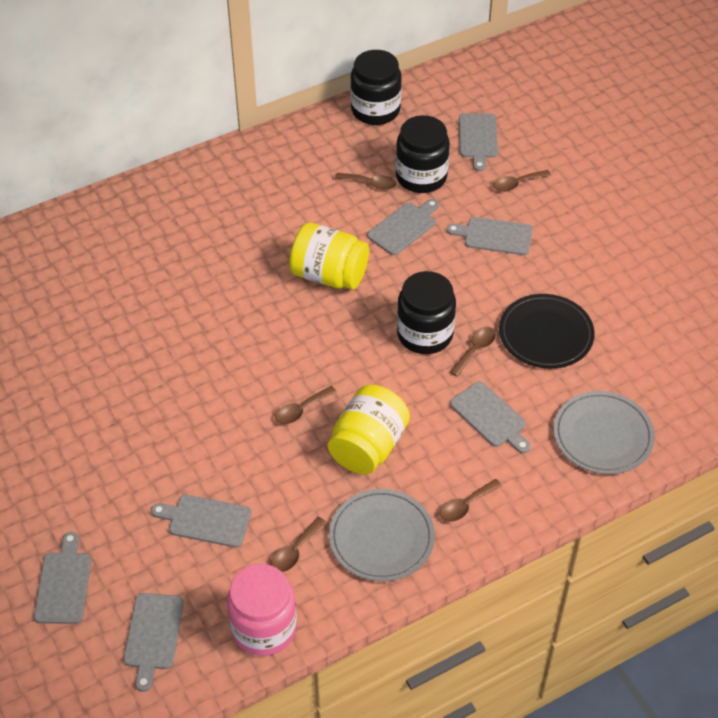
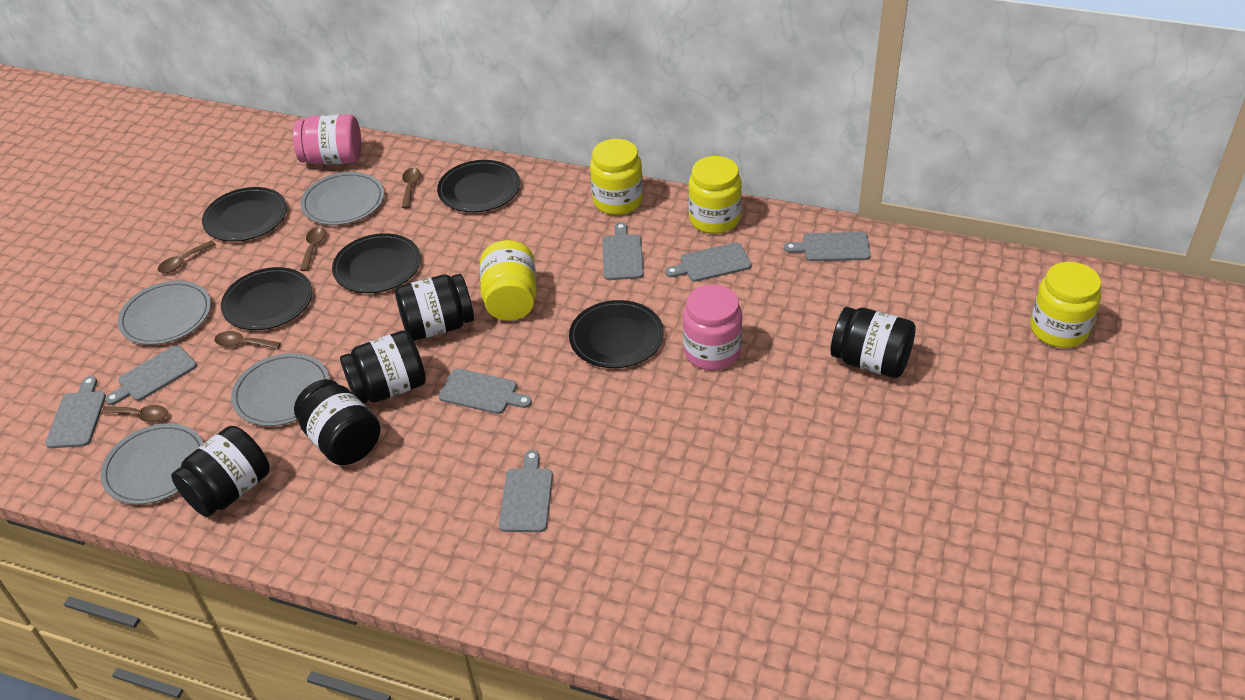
black jar: [351,50,402,125] [396,115,450,193] [397,271,456,354] = 3 -> [171,426,270,517] [294,379,380,465] [340,331,426,403] [395,274,474,341] [831,307,916,378] = 5
black plate: [499,294,595,369] = 1 -> [202,187,287,242] [221,267,312,330] [332,233,421,293] [437,160,520,212] [569,300,664,368] = 5
brown spoon: [271,517,326,572] [275,386,337,424] [335,173,396,190] [440,479,502,522] [450,327,496,377] [493,170,551,192] = 6 -> [101,405,168,422] [158,241,216,273] [214,331,281,349] [300,227,326,271] [402,168,421,208] = 5
grey plate: [329,489,435,582] [553,391,655,474] = 2 -> [101,423,204,504] [118,281,211,345] [231,353,330,426] [300,172,384,225] = 4
pink jar: [227,564,297,656] = 1 -> [293,114,361,165] [683,284,742,370] = 2
yellow jar: [289,222,369,289] [328,385,410,475] = 2 -> [480,240,537,321] [590,139,643,215] [688,156,742,234] [1030,262,1101,348] = 4

